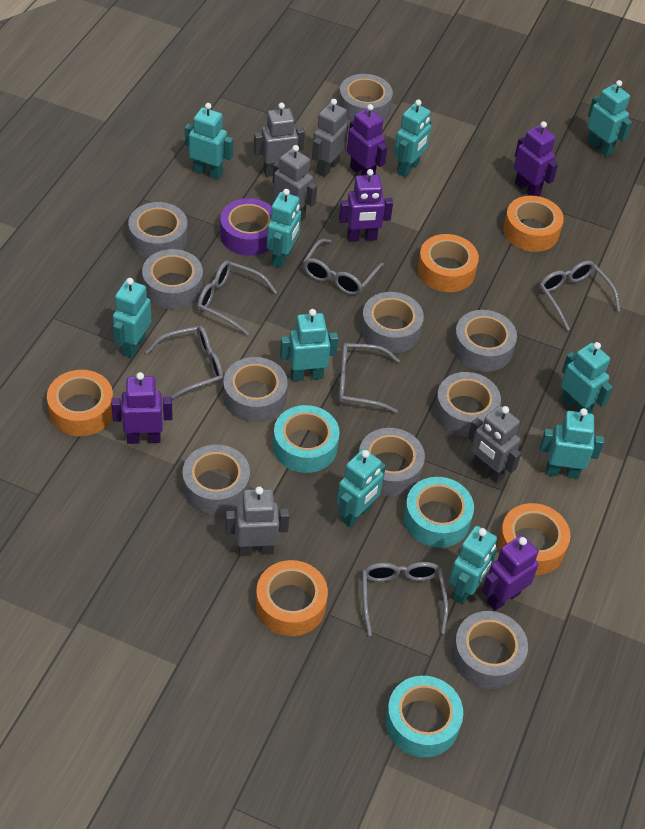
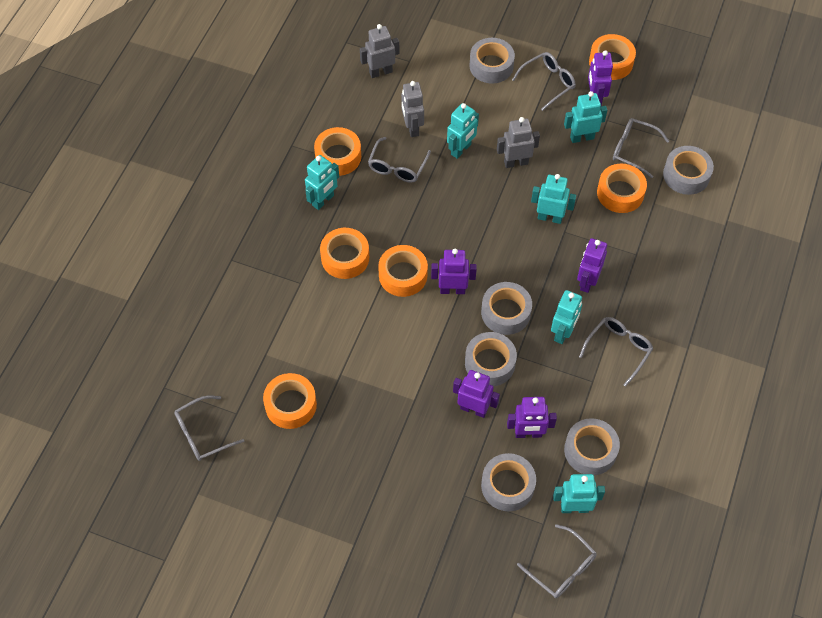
grey robot: [226,487,290,556] [254,103,305,177] [273,145,317,221] [312,99,349,177] [468,406,521,483] = 5 -> [360,24,399,78] [401,81,424,137] [497,117,540,168] = 3
grey tape: [128,202,188,258] [142,249,203,309] [182,444,250,514] [223,357,288,422] [338,74,393,121] [359,428,425,496] [361,292,424,353] [434,372,501,437] [452,611,528,689] [453,310,517,372] = 10 -> [465,332,517,386] [469,38,515,84] [481,282,532,335] [481,453,536,511] [564,418,620,475] [663,146,714,195] = 6
orange tape: [47,370,113,436] [256,560,328,636] [418,234,479,292] [498,503,570,575] [503,196,564,252] = 5 -> [263,373,317,429] [314,127,361,176] [320,228,369,279] [378,245,428,297] [589,34,636,80] [597,164,647,213] = 6
purple tape: [220,198,272,256] = 1 -> none = 0
turquoise robot: [113,278,151,358] [185,103,233,179] [267,189,301,268] [280,309,338,381] [337,449,386,527] [394,99,432,177] [449,526,497,604] [540,408,604,479] [561,342,613,414] [587,80,632,157] = 10 -> [305,155,339,210] [447,103,479,159] [531,174,576,224] [551,290,582,344] [553,474,605,513] [564,91,607,143] = 6
turquoise tape: [273,405,340,473] [386,676,463,757] [404,477,474,548] = 3 -> none = 0

